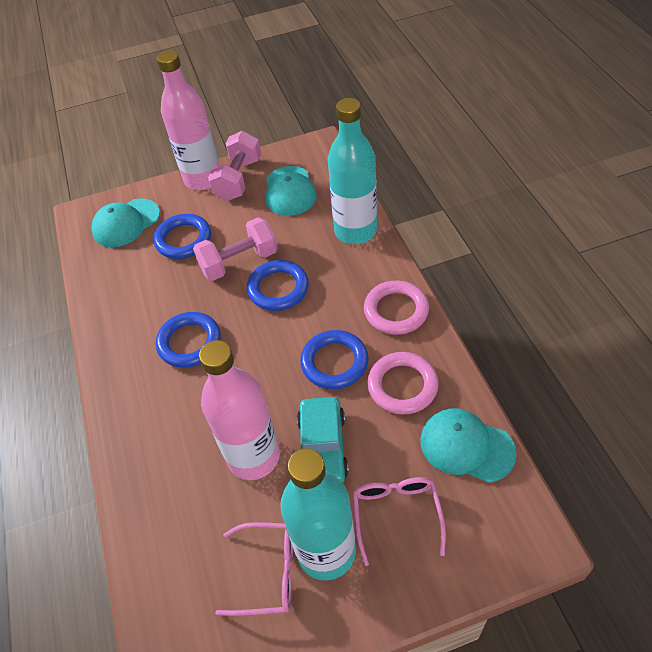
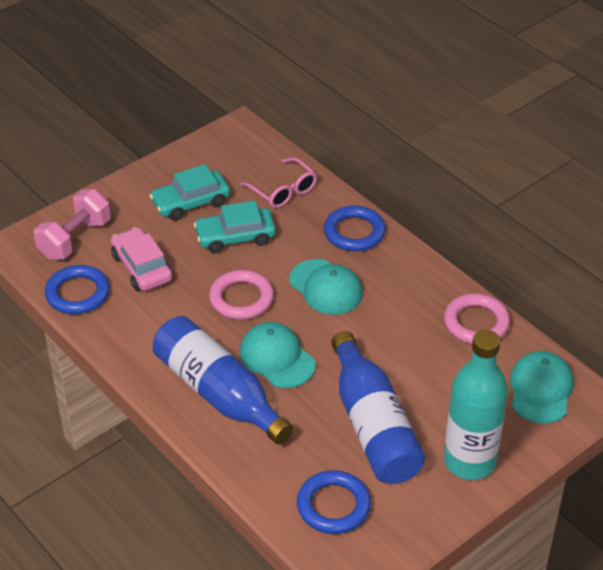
blue bottle: none = 0 -> [153,316,293,444] [331,331,425,484] = 2
blue ring: [154,214,211,259] [156,312,221,368] [247,260,309,311] [300,330,369,389] = 4 -> [45,265,110,314] [297,470,371,534] [324,206,386,251] = 3
pink bottle: [157,50,220,190] [199,340,280,480] = 2 -> none = 0
pink car: none = 0 -> [111,227,173,291] = 1
pink dumbbell: [193,217,278,281] [208,131,261,201] = 2 -> [34,189,111,260] = 1
pink glasses: [215,522,293,616] [353,477,446,566] = 2 -> [239,157,317,208] = 1
turquoise bottle: [280,448,356,581] [328,98,377,244] = 2 -> [444,330,508,480] = 1
turquoise car: [297,397,349,483] = 1 -> [149,164,230,221] [194,201,276,253] = 2

